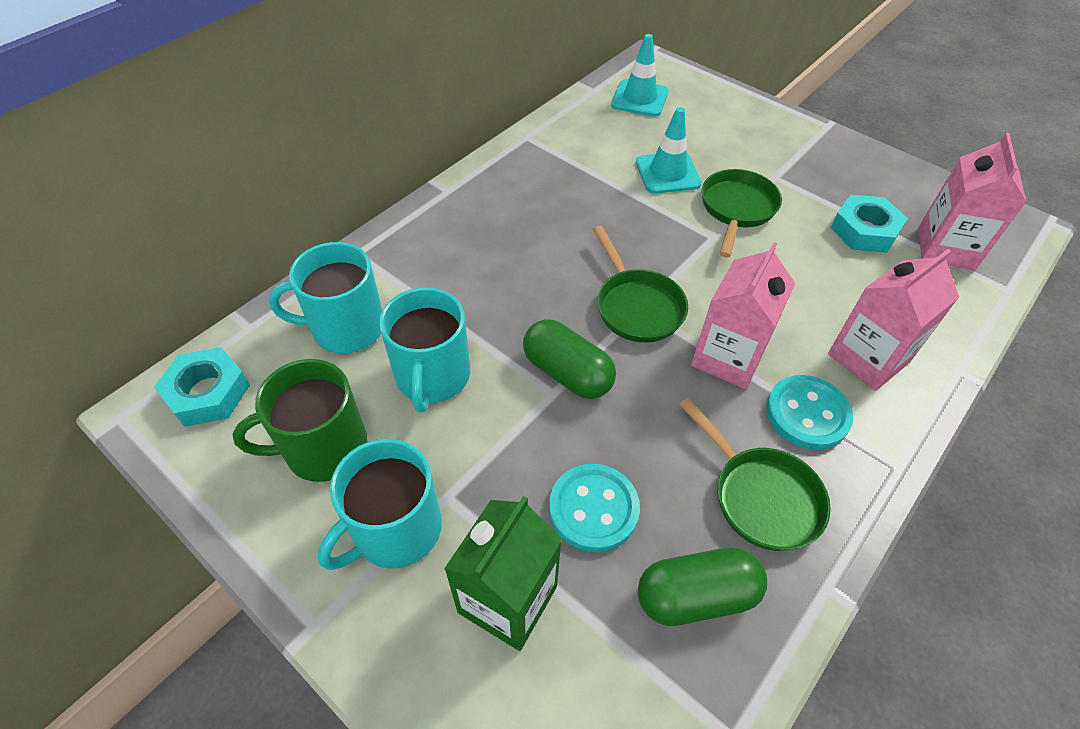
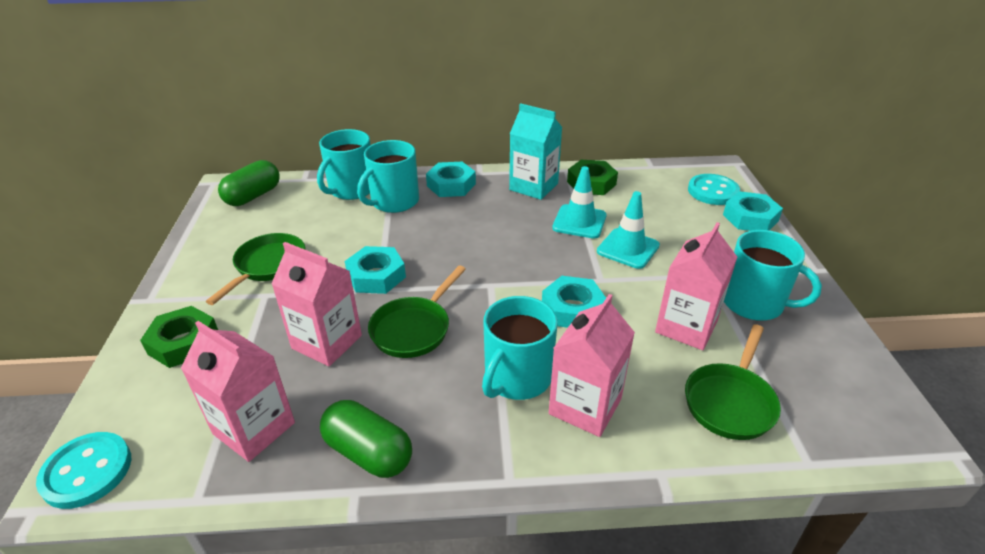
green carton: [444,496,562,651] = 1 -> none = 0
green mug: [233,359,368,482] = 1 -> none = 0
green nut: none = 0 -> [140,306,218,368] [567,160,618,195] = 2
pink carton: [691,242,795,389] [828,249,959,391] [918,133,1027,270] = 3 -> [181,321,295,462] [271,242,362,366] [549,294,635,437] [655,222,737,350] = 4
turquoise carton: none = 0 -> [509,103,562,200] = 1
turquoise mug: [269,242,383,353] [318,439,442,570] [379,287,470,412] = 3 -> [317,129,371,200] [357,140,419,213] [482,296,557,400] [724,230,822,320] = 4
turquoise nut: [154,347,250,427] [831,195,908,253] = 2 -> [345,246,406,294] [426,162,476,197] [542,276,606,328] [723,191,783,231] = 4

